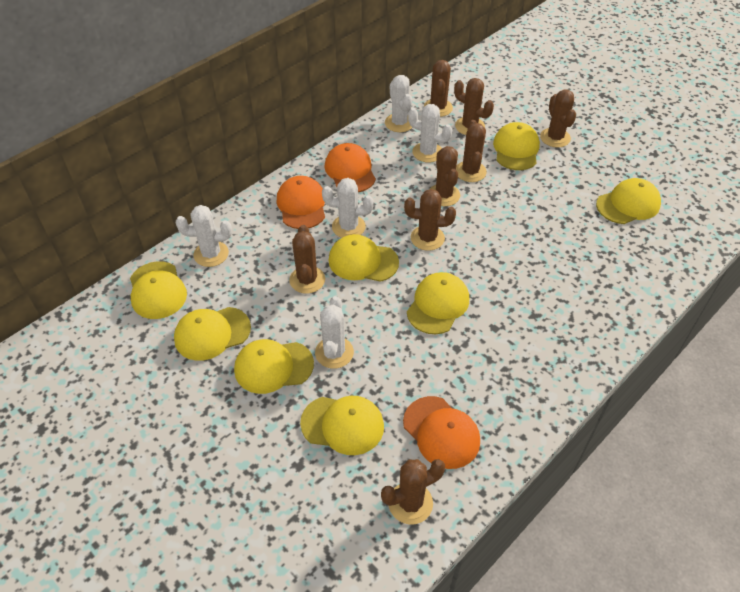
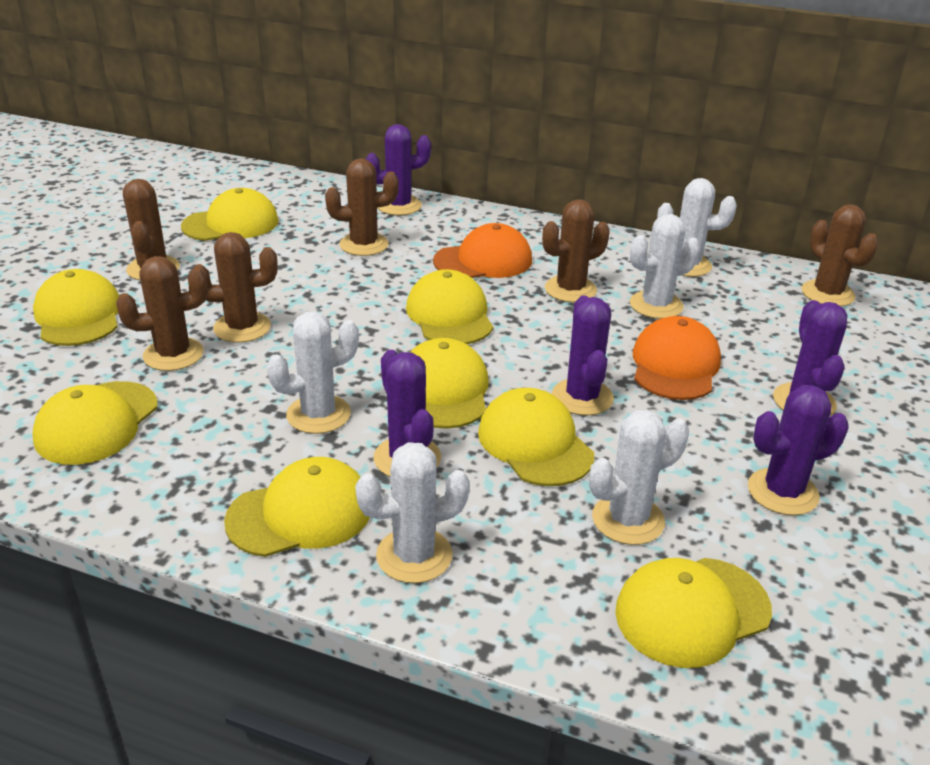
brown cactus: [289,225,325,294] [381,459,445,525] [404,189,456,251] [424,60,453,117] [429,146,460,206] [454,78,494,135] [456,120,487,182] [540,89,576,148] = 8 -> [116,256,208,371] [123,179,180,280] [194,232,277,343] [325,158,399,256] [542,199,610,303] [801,205,879,306] = 6
orange cap: [276,176,325,229] [324,143,376,192] [403,396,480,469] = 3 -> [433,223,532,278] [633,316,721,400] = 2
purple cactus: none = 0 -> [366,124,431,215] [373,350,441,477] [552,295,614,416] [748,385,849,515] [773,300,847,416] = 5

